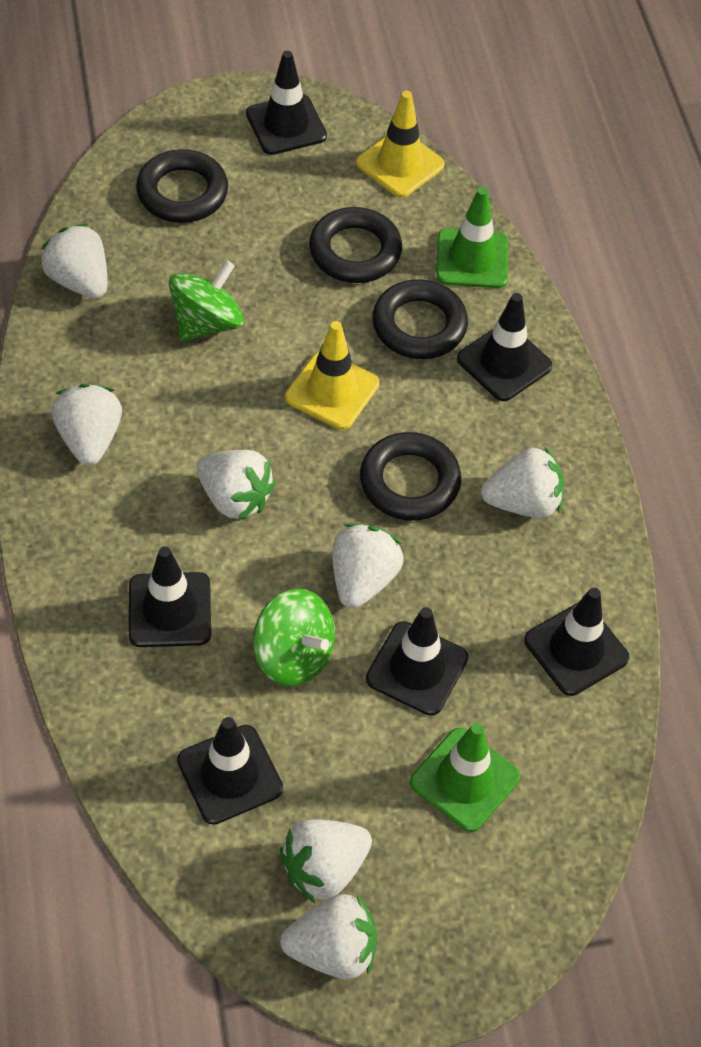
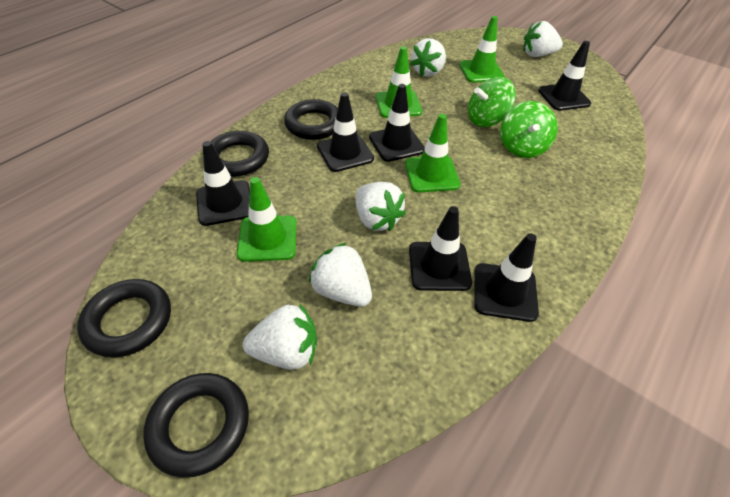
green traffic cone: [410,723,520,832] [436,187,508,288] = 2 -> [237,177,297,262] [375,46,422,118] [405,114,461,193] [459,16,505,83] = 4
white strawberry: [40,224,107,298] [51,384,122,466] [196,450,276,521] [280,819,372,903] [280,894,377,980] [332,523,403,608] [481,447,564,518] = 7 -> [243,303,317,370] [309,243,372,307] [356,182,406,231] [410,38,446,77] [523,21,563,57] = 5
yellow traffic cone: [285,321,380,430] [356,91,445,197] = 2 -> none = 0

